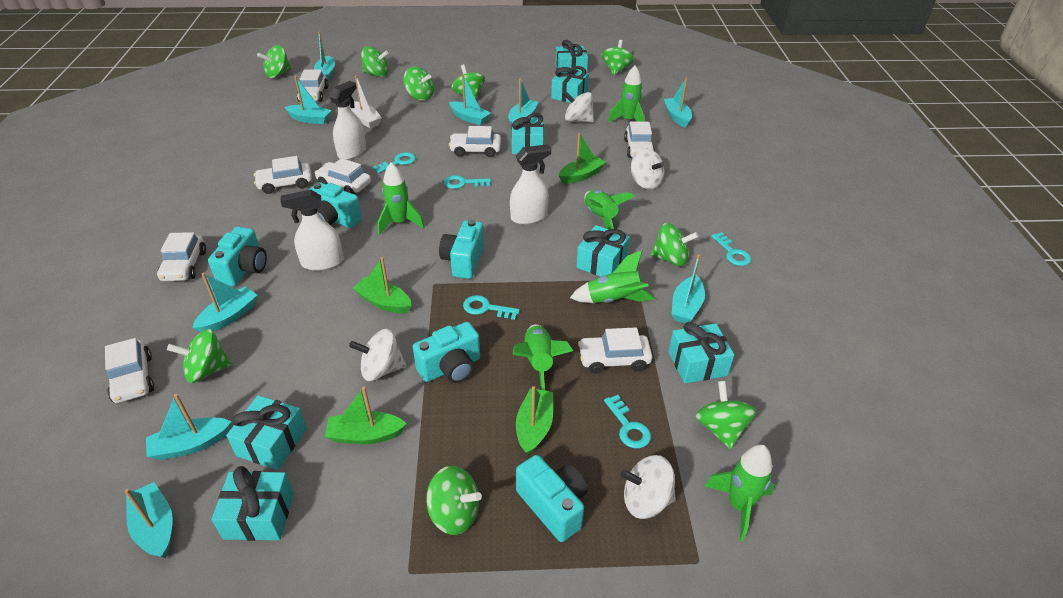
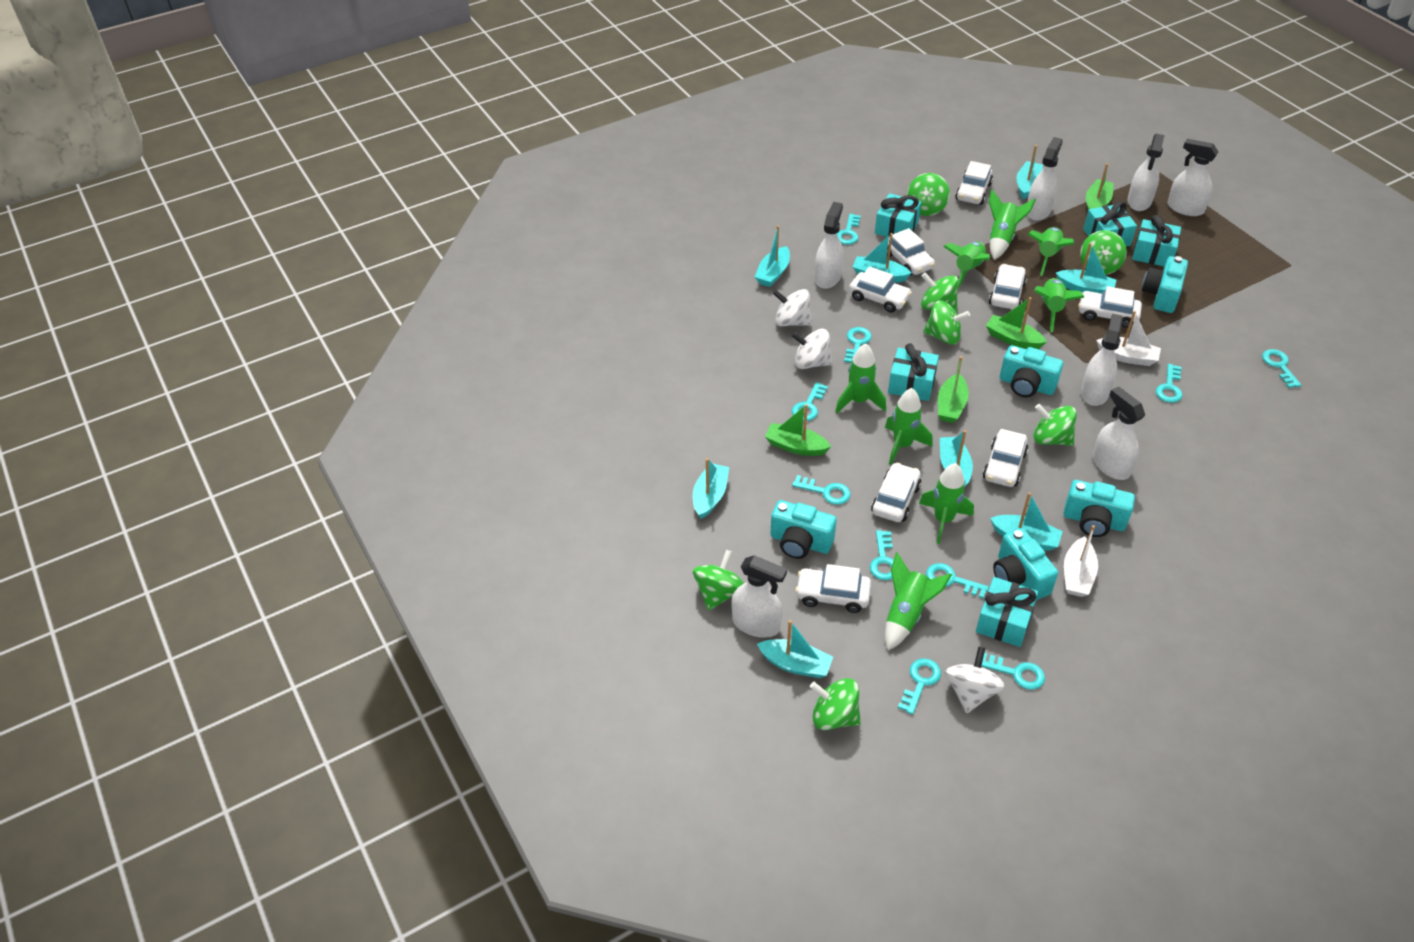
green rocket: [378,162,425,235] [513,324,573,391] [570,250,655,303] [584,190,635,229] [608,65,645,123] [705,445,774,541] = 6 -> [835,343,886,413] [885,388,933,465] [885,552,952,650] [919,463,974,544] [943,241,990,288] [989,190,1036,260] [1027,227,1074,276] [1034,278,1084,332] = 8
green spinning top: [167,329,233,383] [257,45,292,78] [361,46,389,78] [403,67,434,101] [426,466,482,535] [451,65,485,99] [601,40,634,75] [650,223,698,267] [695,381,757,449] = 9 -> [693,550,744,610] [810,678,861,730] [907,173,950,216] [921,273,958,312] [923,301,970,345] [1033,404,1077,446] [1080,230,1127,275] = 7
turquoise boat: [124,482,173,558] [146,394,232,460] [192,273,257,332] [285,76,332,124] [314,32,335,81] [449,74,491,125] [508,79,539,125] [664,78,692,128] [672,254,705,323] = 9 -> [692,458,729,519] [755,225,790,287] [757,620,833,678] [853,233,912,283] [940,430,973,487] [990,492,1063,551] [1016,145,1043,199] [1056,243,1116,293] = 8
turquoise gift: [211,466,294,541] [226,395,307,470] [512,113,544,154] [551,66,589,103] [555,40,588,72] [576,225,630,277] [668,322,734,383] = 7 -> [875,193,921,237] [888,343,939,401] [976,577,1038,647] [1083,201,1137,247] [1132,215,1181,266] = 5
turquoise key: [373,152,416,173] [444,175,491,189] [463,295,520,320] [604,395,651,448] [711,232,751,266] = 5 -> [792,382,828,421] [792,475,851,505] [837,214,861,245] [844,327,872,363] [870,530,894,580] [898,658,941,715] [926,563,989,599] [981,653,1045,690] [1156,364,1182,403] [1262,349,1301,388] = 10
white boat: [350,76,382,129] = 1 -> [1064,525,1098,597] [1096,311,1161,366] = 2
white spinning top: [349,329,406,381] [563,91,594,122] [620,455,676,519] [631,148,665,190] = 4 -> [773,289,812,326] [791,329,833,369] [945,646,1005,713] = 3
white spray bottle: [280,189,343,271] [330,81,366,160] [510,144,551,225] = 3 -> [731,555,787,638] [815,202,843,289] [1027,137,1063,221] [1081,314,1123,406] [1093,387,1145,480] [1127,134,1165,211] [1167,139,1218,216] = 7

